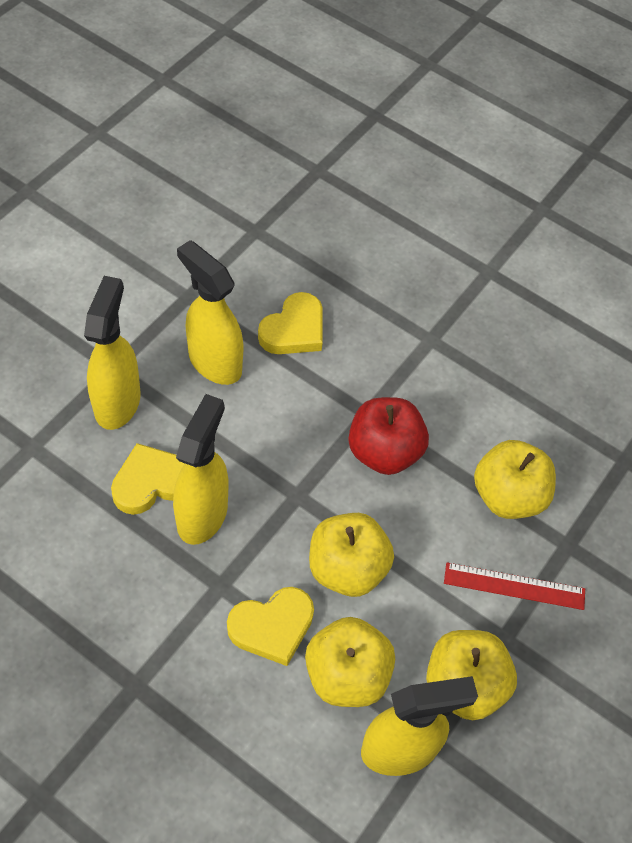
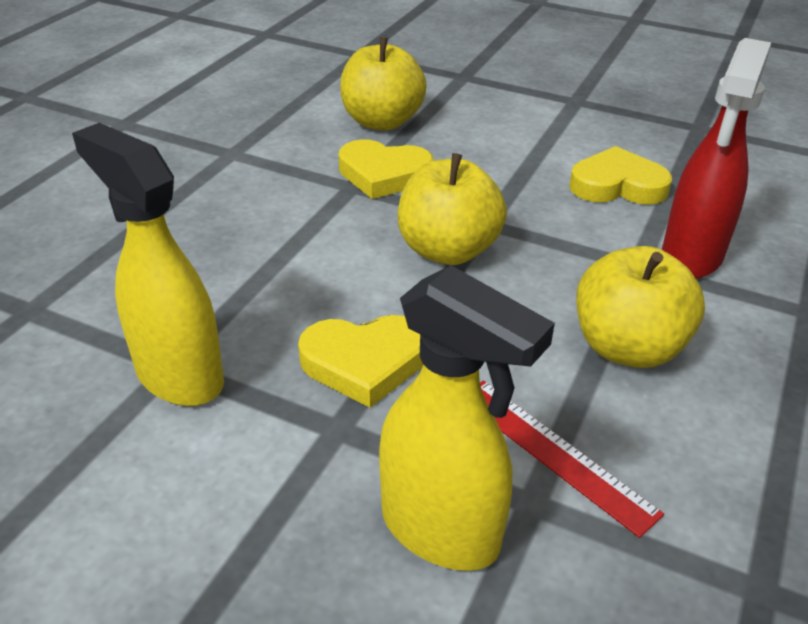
red apple: [348,397,429,475] = 1 -> none = 0
red spray bottle: none = 0 -> [662,38,771,279] = 1
yellow apple: [305,617,395,707] [309,513,394,597] [426,630,517,720] [474,440,556,519] = 4 -> [340,37,427,131] [398,153,507,265] [576,246,705,368] = 3
yellow spray bottle: [84,276,141,430] [173,394,228,545] [177,240,243,385] [361,676,478,776] = 4 -> [72,123,224,406] [379,265,555,571] = 2

